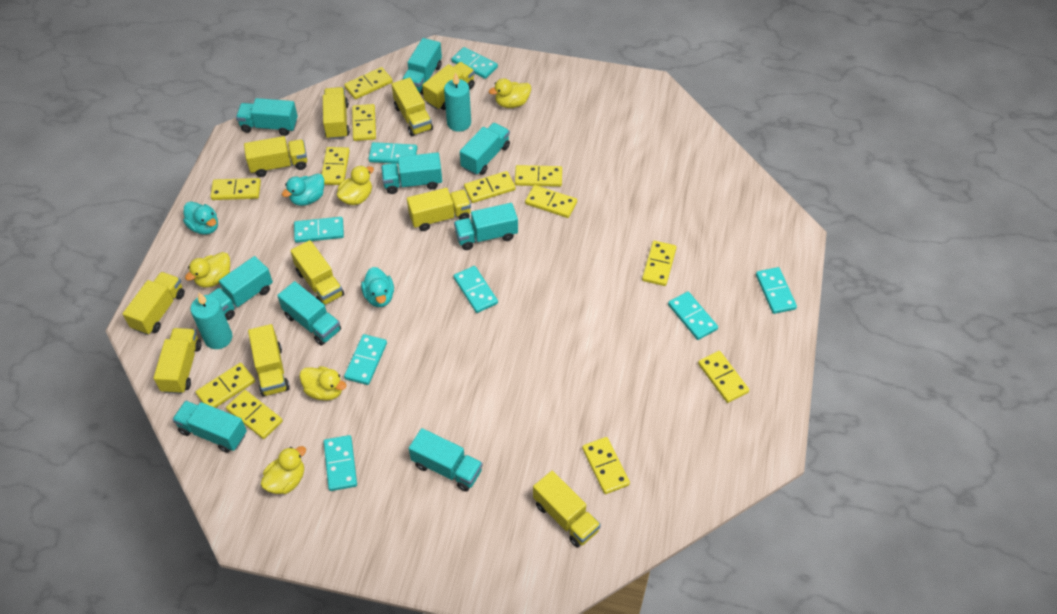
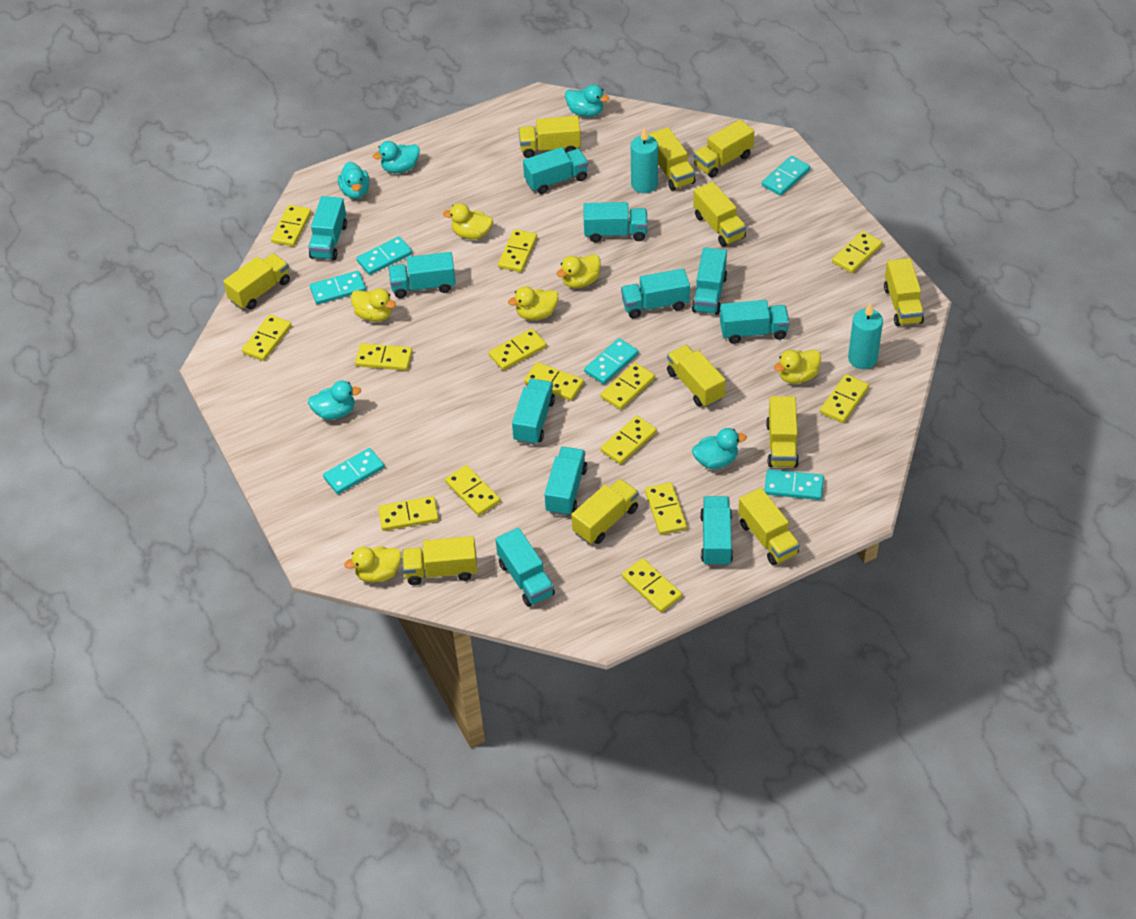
turquoise domino: [294,217,344,243] [324,435,357,491] [344,334,387,385] [368,142,417,164] [451,47,498,79] [454,266,498,313] [668,292,718,340] [756,267,797,314] = 8 -> [310,271,366,304] [323,448,384,494] [356,236,412,275] [584,338,638,384] [762,156,810,196] [764,469,824,500] = 6
turquoise duck: [183,202,218,235] [282,174,324,206] [361,267,394,307] = 3 -> [308,381,361,420] [338,162,370,199] [373,141,420,173] [565,84,609,117] [692,428,747,469] = 5
turquoise truck: [172,401,247,453] [209,256,273,320] [236,98,298,136] [277,281,341,346] [381,152,442,194] [402,38,442,95] [409,428,483,491] [454,203,518,250] [460,123,510,175] = 9 -> [308,196,347,260] [389,252,456,298] [496,528,555,607] [512,379,555,445] [523,147,588,194] [545,447,587,516] [584,202,648,242] [621,269,690,318] [692,247,727,315] [700,496,733,566] [720,300,790,344] = 11
yellow domino: [196,363,255,408] [210,178,261,200] [226,390,283,439] [321,147,350,185] [344,67,393,99] [352,104,376,141] [464,171,516,203] [515,165,562,187] [525,185,577,218] [582,437,630,494] [642,241,677,286] [698,351,749,403] = 12 -> [242,315,292,361] [271,205,311,246] [355,343,413,371] [378,496,439,531] [445,465,500,516] [489,328,547,370] [498,229,537,272] [524,362,584,401] [601,363,655,410] [601,416,657,464] [622,558,682,613] [645,482,687,535] [820,374,869,423] [832,231,883,273] = 14
yellow duck: [185,252,230,288] [261,446,306,494] [299,366,346,401] [336,165,374,205] [489,78,531,108] = 5 -> [344,546,402,582] [351,288,396,322] [443,203,493,239] [508,286,558,320] [557,254,600,288] [774,350,821,384] = 6
yellow truck: [123,272,185,335] [153,328,201,394] [244,136,307,177] [248,324,290,397] [290,240,344,305] [323,87,350,140] [391,78,433,136] [407,188,471,231] [422,62,475,110] [533,471,601,548] = 10 -> [223,253,290,310] [402,536,477,585] [519,116,581,158] [571,479,639,544] [649,127,695,191] [667,345,726,407] [693,120,754,178] [693,182,746,247] [738,488,800,565] [766,396,799,468] [884,258,924,326] = 11

